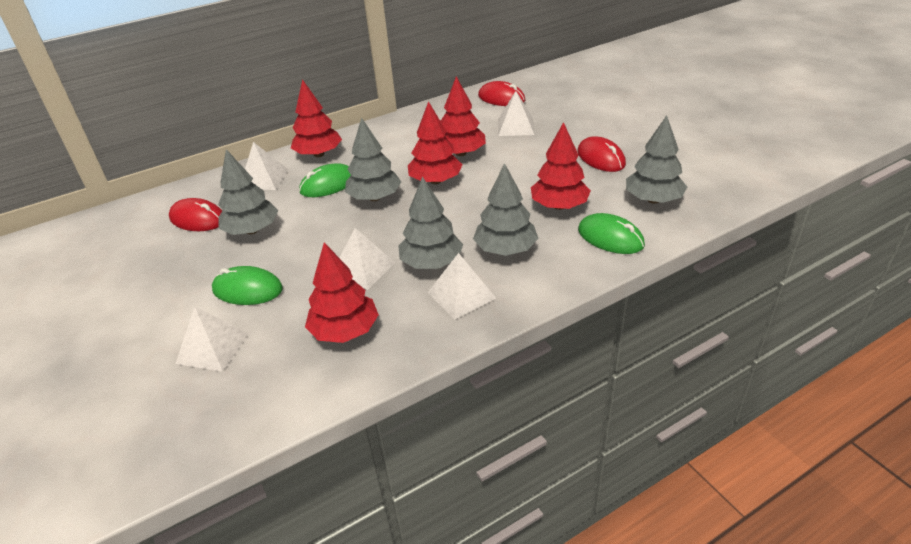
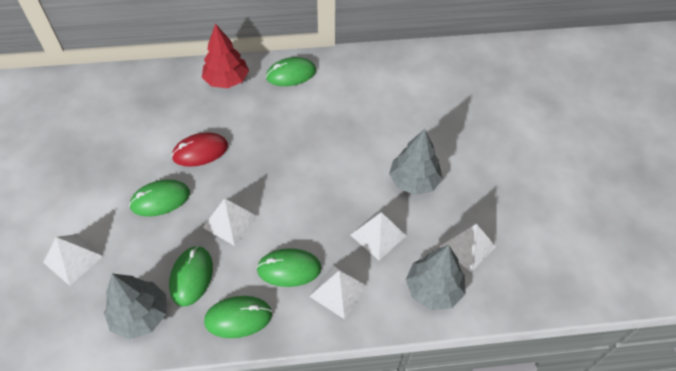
green mouse: [212,266,283,305] [299,164,351,197] [578,213,645,254] = 3 -> [129,179,190,217] [169,246,213,306] [204,296,272,338] [256,248,322,287] [266,57,316,86] = 5
grey tree: [218,149,278,235] [345,117,401,201] [398,176,463,269] [473,163,538,256] [626,115,687,203] = 5 -> [104,274,166,339] [389,129,443,195] [406,245,465,310] = 3
red mouse: [169,198,222,231] [478,81,525,106] [577,136,626,172] = 3 -> [171,132,228,167] = 1
red tree: [291,79,342,157] [305,242,379,343] [408,101,463,184] [441,76,486,156] [531,122,591,210] = 5 -> [202,24,249,88] = 1

